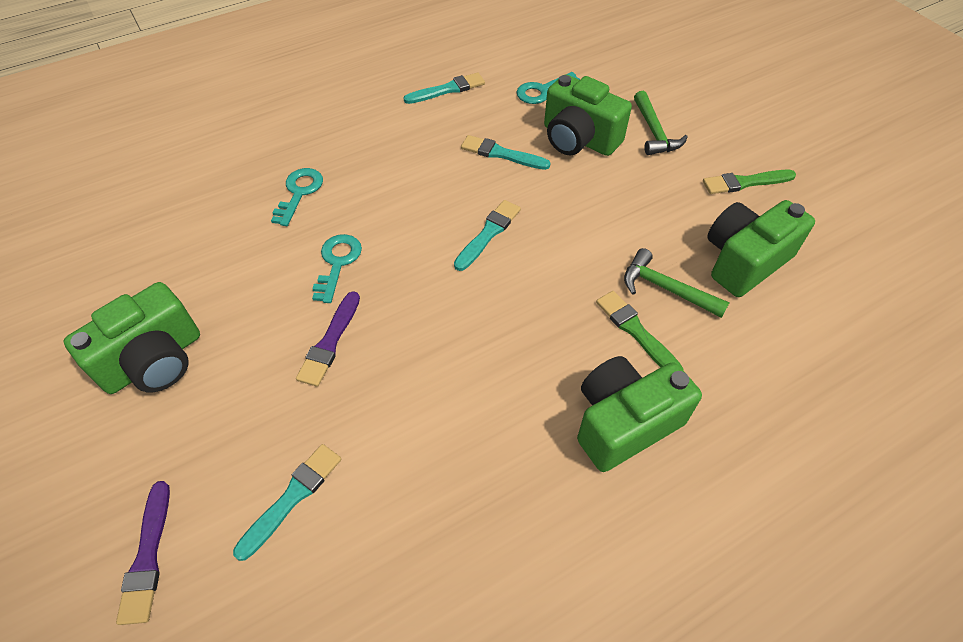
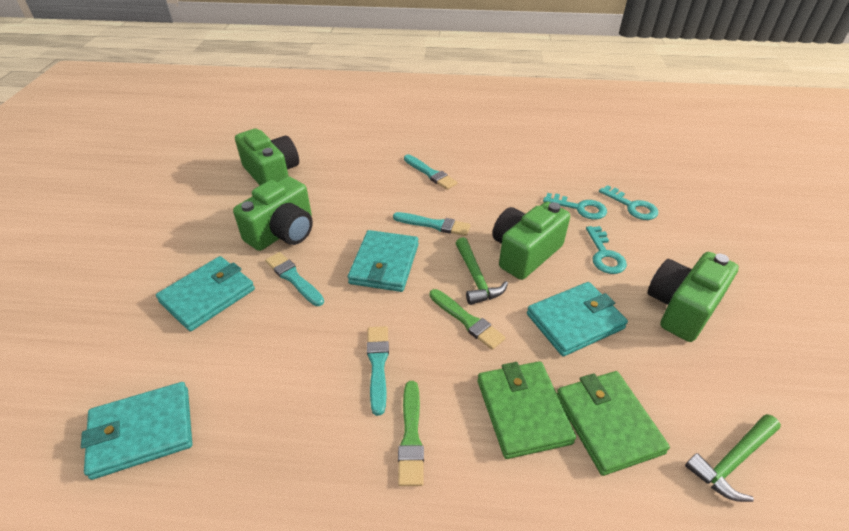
green wallet: none = 0 -> [477,361,576,459] [557,371,670,476] = 2
purple brush: [116,481,170,625] [296,291,360,387] = 2 -> none = 0
turquoise wallet: none = 0 -> [81,382,192,480] [156,256,255,331] [348,230,419,292] [527,282,628,356] = 4

